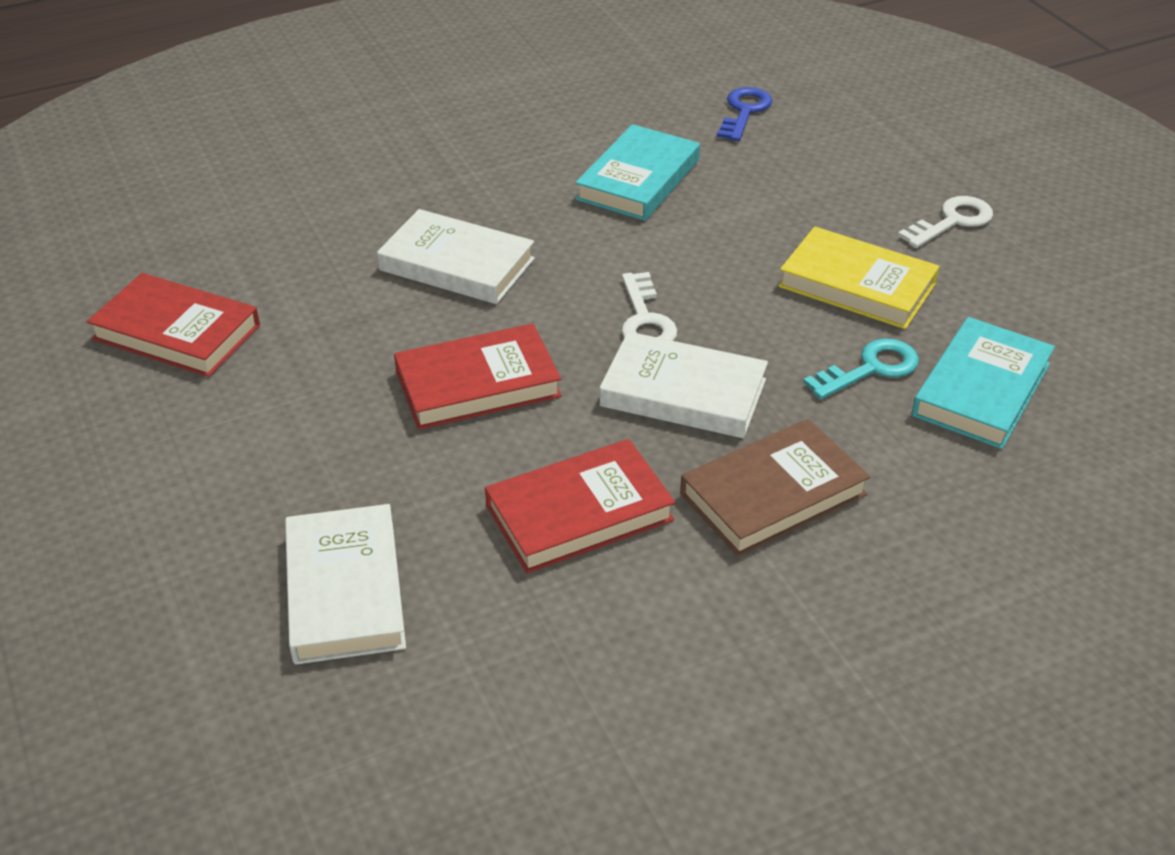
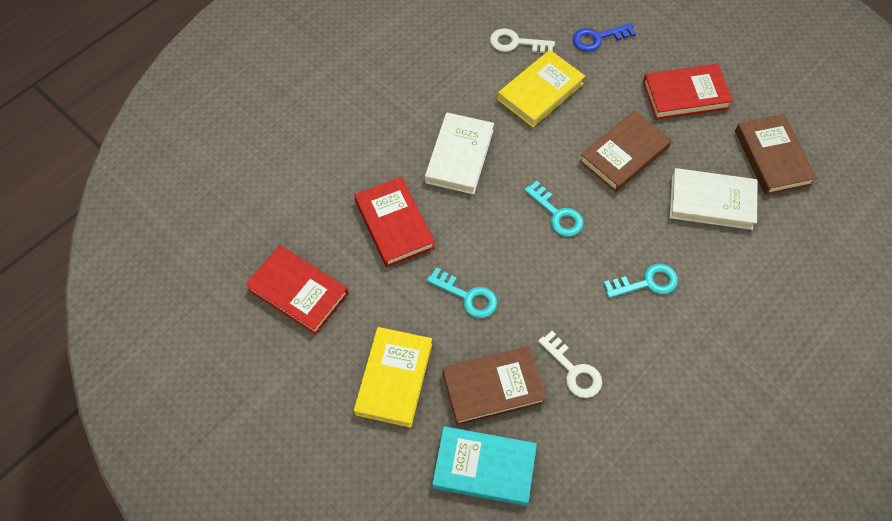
brown book: [680,419,871,557] = 1 -> [442,346,546,426] [579,110,672,192] [735,114,817,195] = 3
turquoise book: [575,124,700,221] [912,317,1055,449] = 2 -> [432,426,537,506] = 1
turquoise key: [803,338,919,399] = 1 -> [427,267,497,318] [524,181,584,237] [604,264,678,298] = 3
white book: [285,504,406,665] [377,209,535,304] [600,332,768,438] = 3 -> [425,113,494,194] [670,168,757,230] = 2
yellow book: [778,227,940,329] = 1 -> [354,327,432,428] [498,50,585,127] = 2

